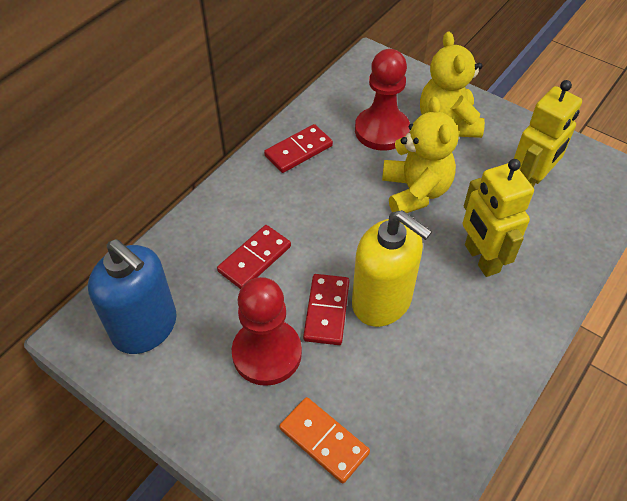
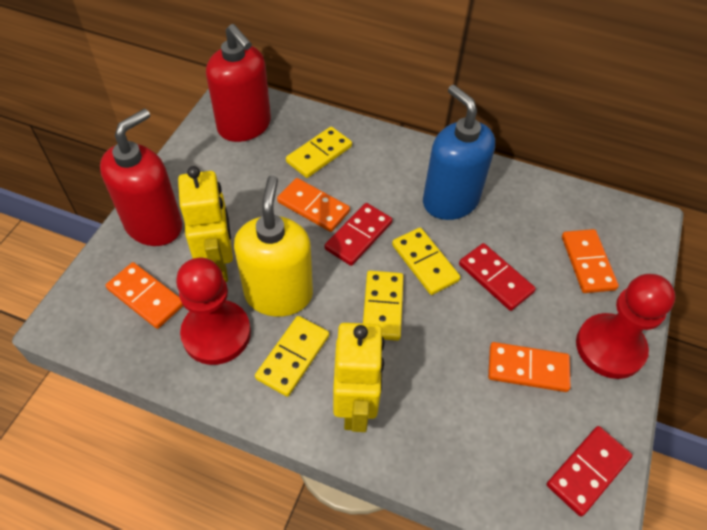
orange domino: [279,397,370,483] = 1 -> [106,262,183,329] [277,178,350,232] [488,342,570,392] [562,229,619,293] = 4
red soap dispenser: none = 0 -> [100,109,182,246] [206,24,271,142] = 2
yellow domino: none = 0 -> [255,316,329,397] [286,127,352,178] [363,271,404,341] [392,228,460,295] = 4
yellow teddy bear: [382,97,459,213] [420,32,485,138] = 2 -> none = 0

